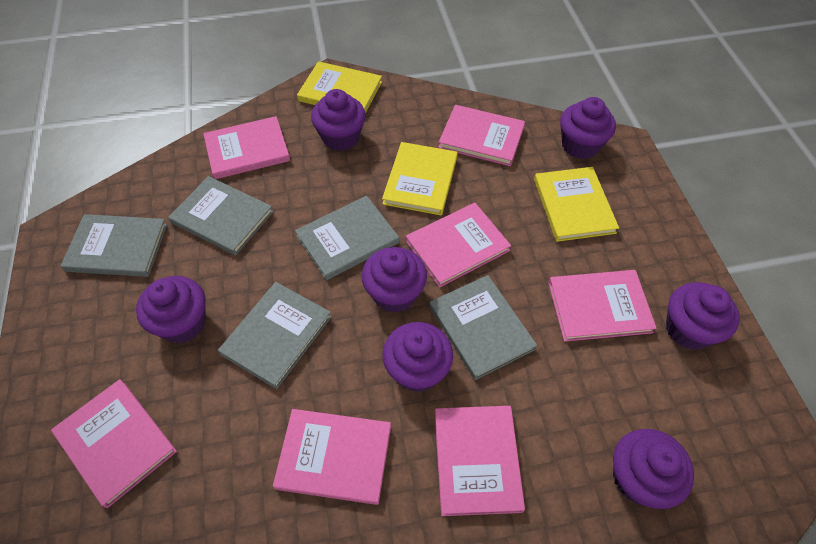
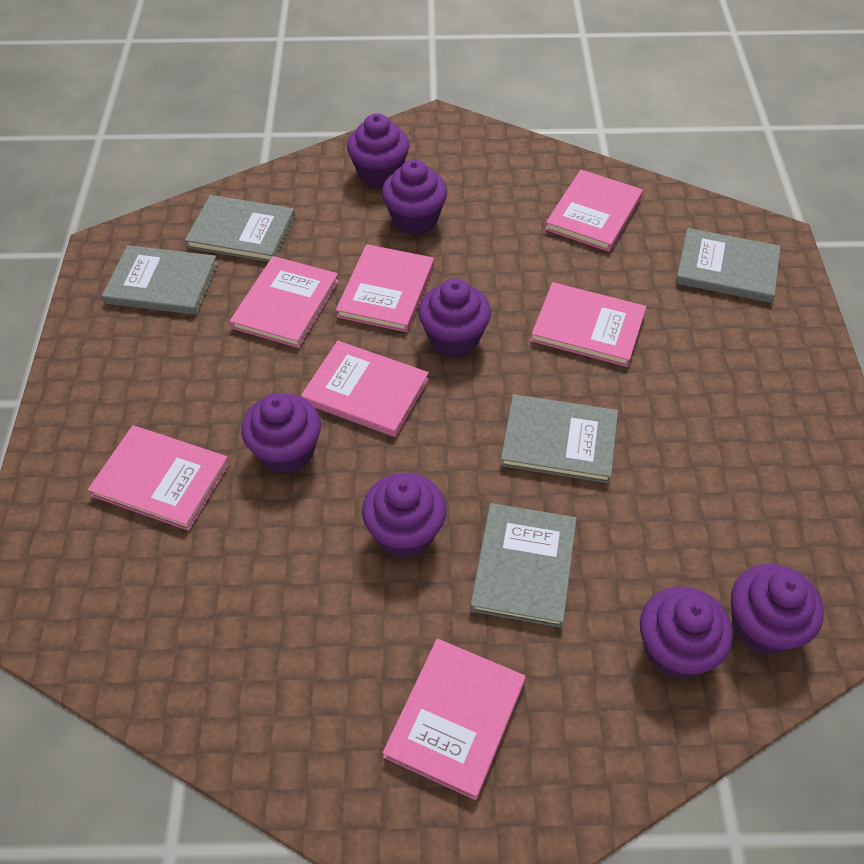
yellow book: [297,61,382,113] [382,142,458,215] [534,167,619,242] = 3 -> none = 0

